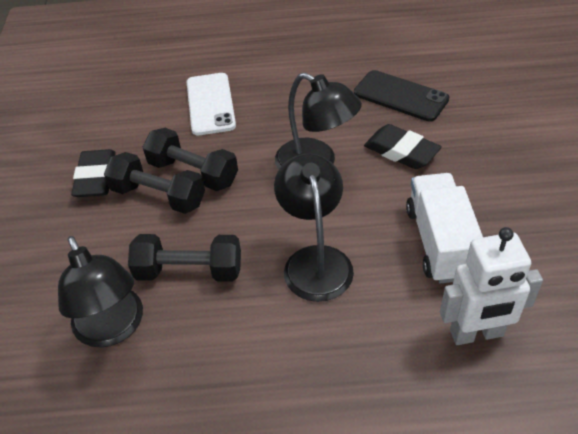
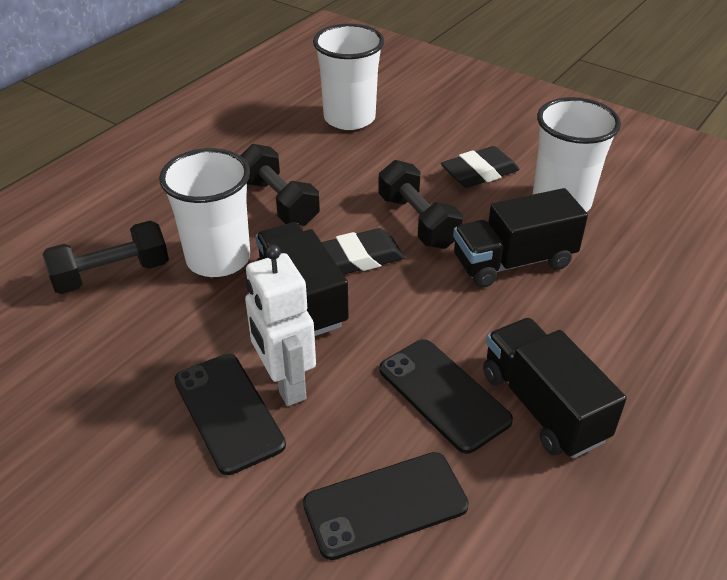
black lamp: [58,236,143,348] [274,154,354,302] [275,73,362,169] = 3 -> none = 0
black phone: [354,70,449,122] = 1 -> [174,354,286,475] [303,452,469,560] [379,339,513,454] = 3
black truck: none = 0 -> [255,222,349,336] [453,188,588,288] [483,318,627,459] = 3
white cup: none = 0 -> [159,148,250,277] [313,23,384,130] [532,97,621,212] = 3
white phone: [187,73,236,135] = 1 -> none = 0
white truck: [406,173,483,283] = 1 -> none = 0

